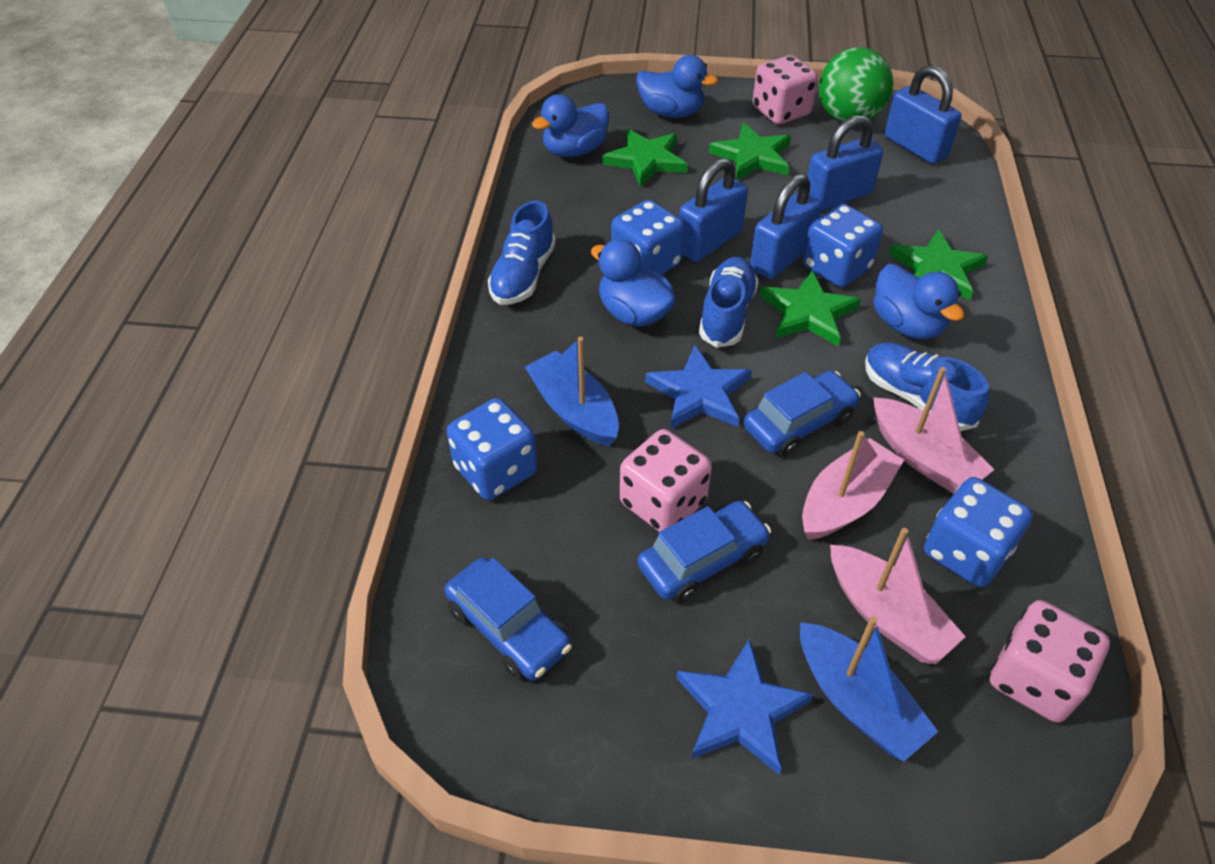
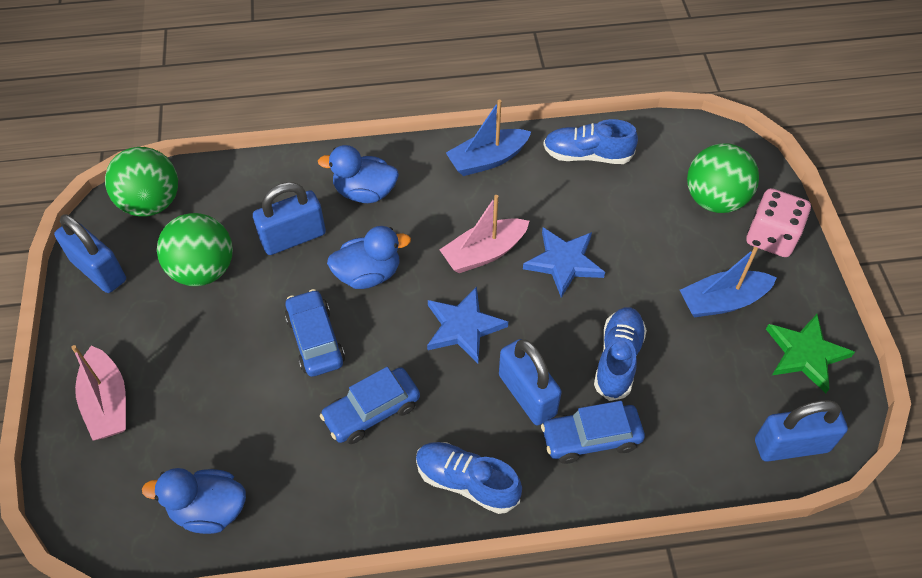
blue dice: [447,398,538,500] [611,200,685,275] [802,203,883,287] [924,477,1033,587] = 4 -> none = 0
blue duck: [532,94,609,157] [591,239,676,327] [636,55,718,118] [873,264,964,340] = 4 -> [142,468,246,534] [318,145,399,203] [327,226,411,289] = 3
green ball: [819,47,893,122] = 1 -> [105,147,178,216] [157,213,233,286] [687,143,759,213] = 3
green star: [602,129,688,187] [709,123,791,180] [760,270,861,346] [889,229,988,300] = 4 -> [766,314,855,393] = 1
pink boat: [802,431,904,540] [830,528,966,665] [873,367,994,494] = 3 -> [71,345,126,441] [440,195,529,273] = 2
pink dice: [620,429,712,532] [753,55,818,124] [990,600,1110,723] = 3 -> [746,188,811,257] = 1

